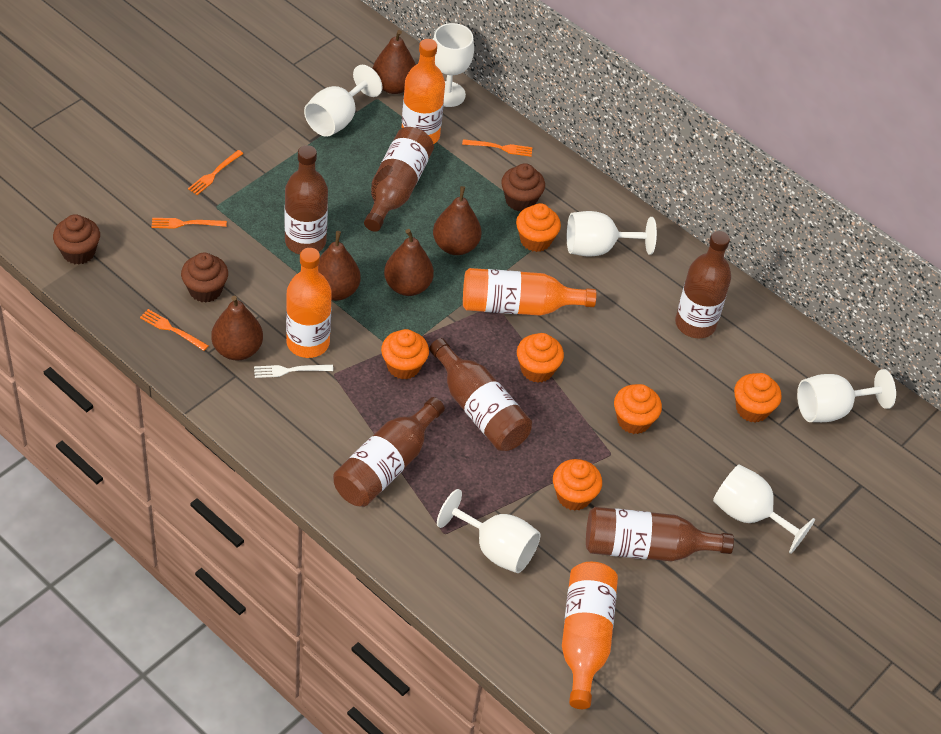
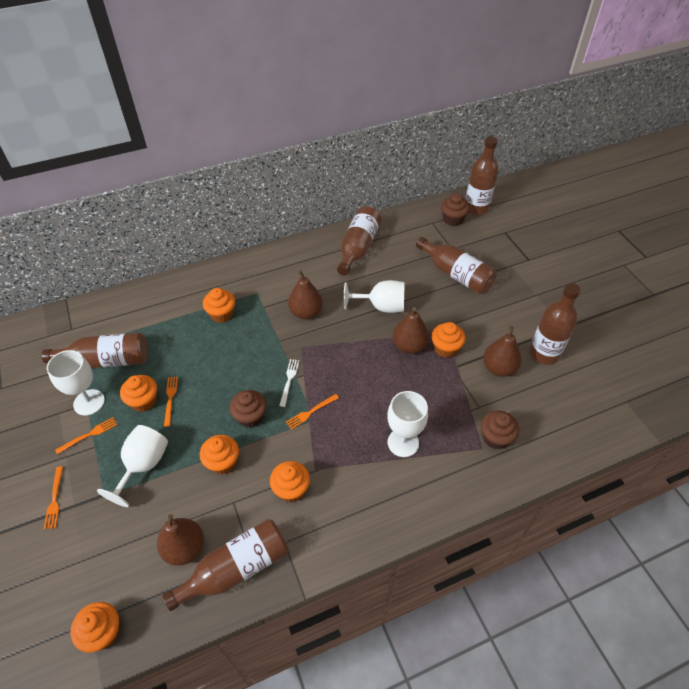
brown pear: [211,296,263,360] [318,231,361,301] [373,30,416,94] [384,229,434,296] [433,186,482,255] = 5 -> [157,514,204,566] [288,270,323,319] [393,307,429,354] [483,326,522,377] = 4
orange bottle: [286,248,332,358] [401,39,445,144] [463,268,597,316] [562,562,618,709] = 4 -> none = 0
white goblet: [304,65,383,137] [433,23,474,107] [437,489,541,573] [567,211,657,257] [713,464,815,554] [797,369,896,422] = 6 -> [47,350,105,416] [97,425,168,507] [344,280,405,313] [387,391,428,457] = 4

